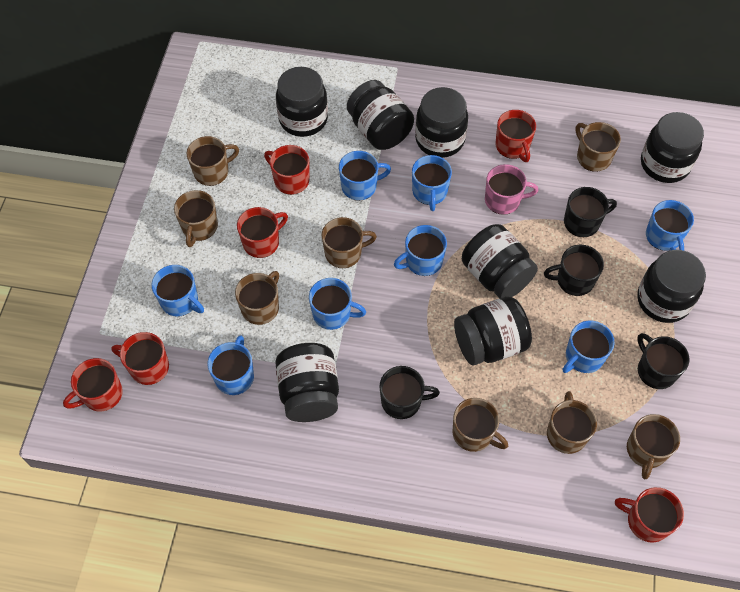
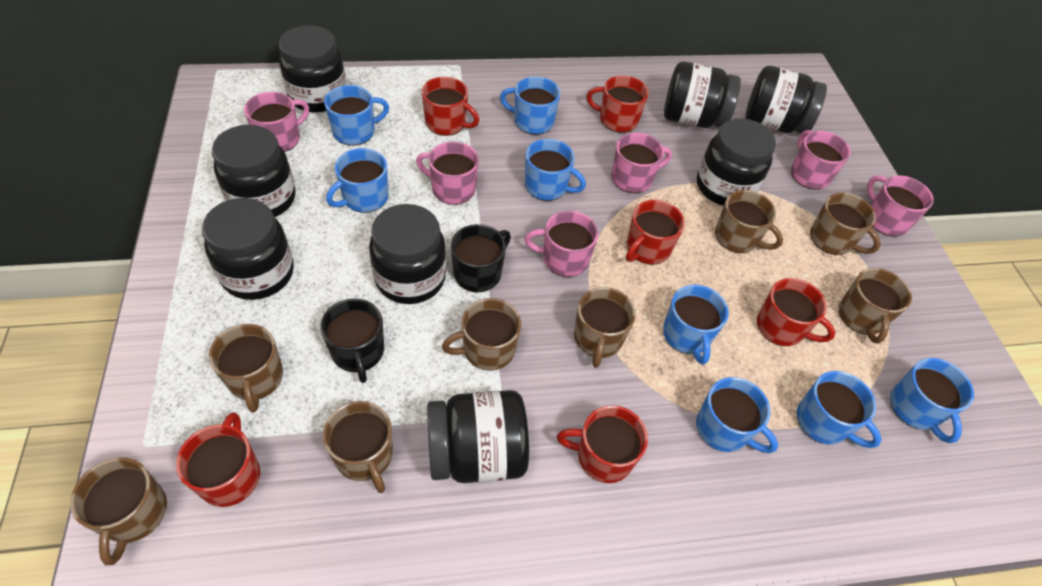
black mug: [379,366,440,419] [544,245,604,296] [564,187,617,237] [637,333,690,389] = 4 -> [320,299,384,383] [451,224,511,293] = 2
pink mug: [485,164,539,215] = 1 -> [244,92,309,152] [416,142,479,205] [525,211,599,277] [611,133,672,193] [791,130,851,190] [867,175,934,236] = 6

